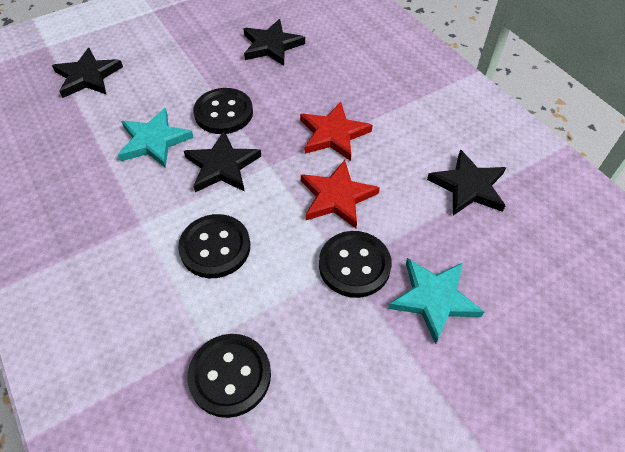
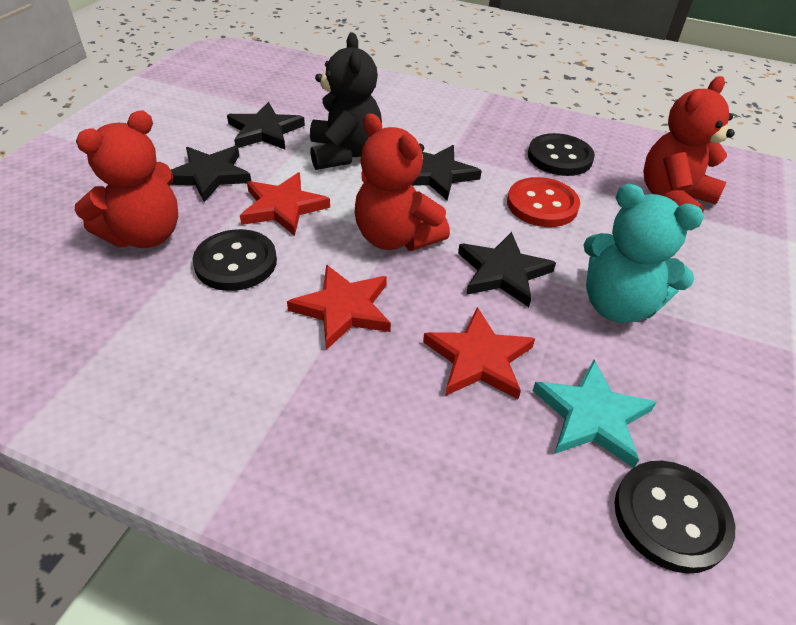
black button: [178,214,250,278] [187,334,271,418] [193,88,253,134] [319,231,392,298] = 4 -> [193,229,277,291] [528,133,595,176] [615,461,735,574] = 3
black teddy bear: none = 0 -> [310,33,382,170] = 1
red button: none = 0 -> [507,177,580,227] = 1
red star: [300,102,373,161] [301,160,380,228] = 2 -> [240,173,330,236] [287,265,391,350] [423,307,535,399] = 3
red teddy bear: none = 0 -> [74,110,178,248] [355,113,450,251] [643,76,735,212] = 3
turquoise star: [118,108,194,168] [388,258,484,344] = 2 -> [533,360,657,468] = 1
turquoise teddy bear: none = 0 -> [584,184,704,323] = 1

